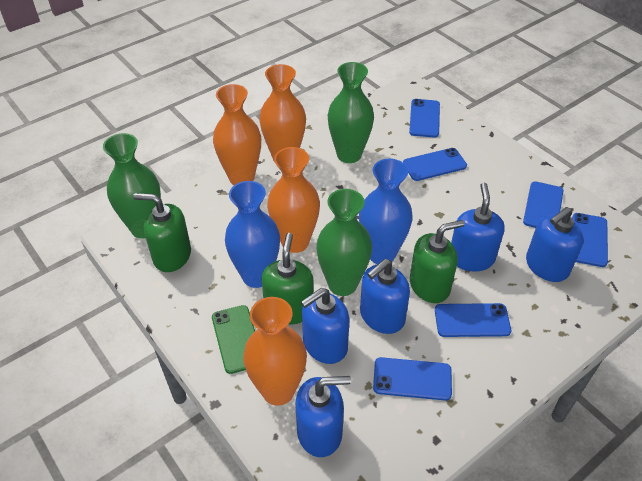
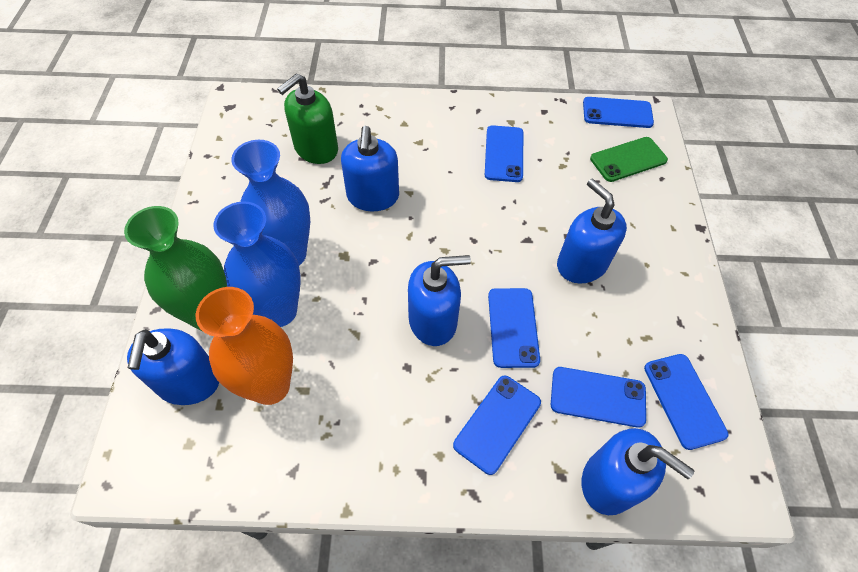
green soap dispenser: [133,193,191,272] [262,233,314,325] [410,220,465,303] = 3 -> [277,73,338,164] = 1
green vase: [103,133,161,239] [316,189,372,296] [328,62,374,163] = 3 -> [124,206,226,331] = 1
orange vase: [213,84,261,185] [243,297,307,406] [259,64,306,162] [267,147,320,253] = 4 -> [196,287,293,405] = 1

